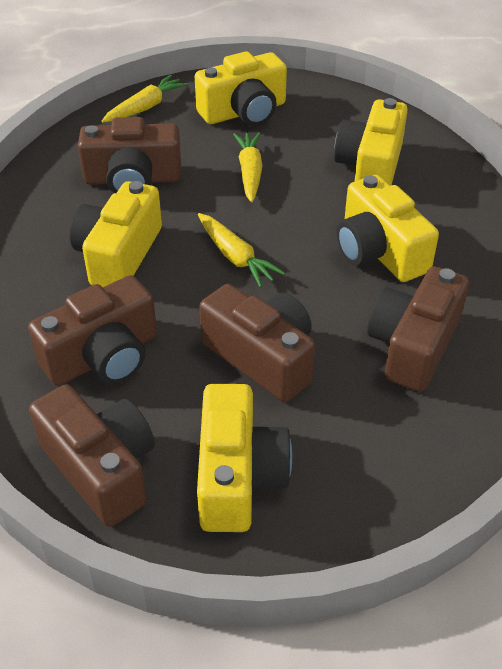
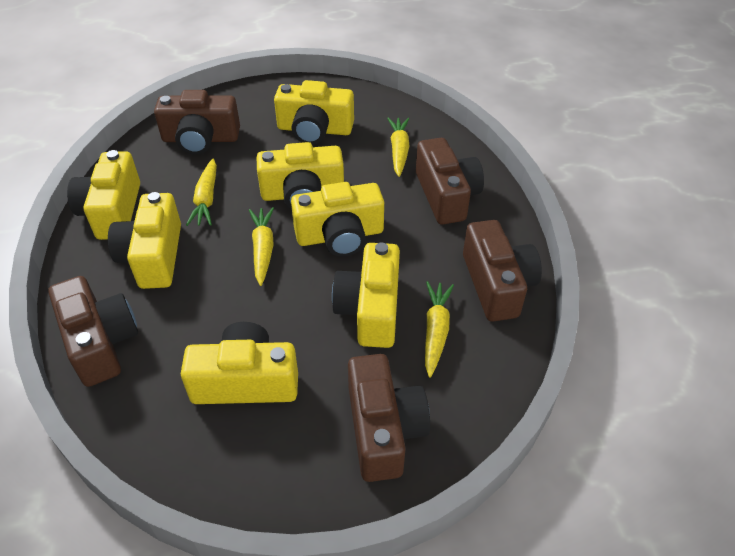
yellow camera: [70,181,162,288] [195,51,287,126] [197,384,292,532] [334,98,408,186] [337,175,439,282] = 5 -> [67,150,140,240] [108,192,181,289] [181,322,298,404] [257,142,344,210] [274,80,354,145] [291,182,384,257] [332,243,400,348] = 7
yellow carrot: [102,75,188,122] [198,213,285,287] [233,132,262,202] = 3 -> [186,159,217,226] [249,207,274,286] [387,117,409,177] [425,281,454,378] = 4

